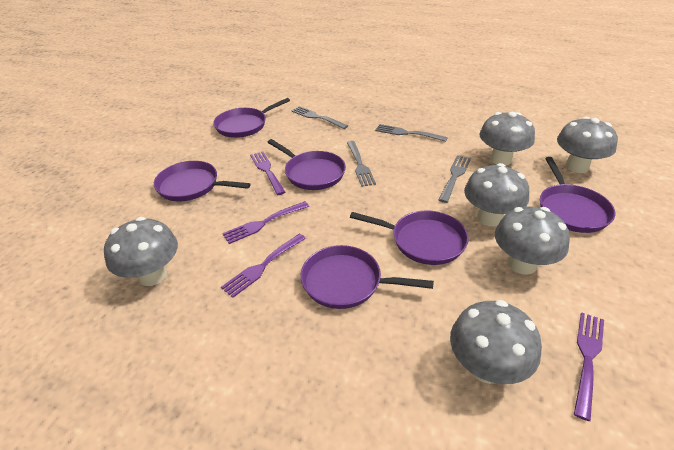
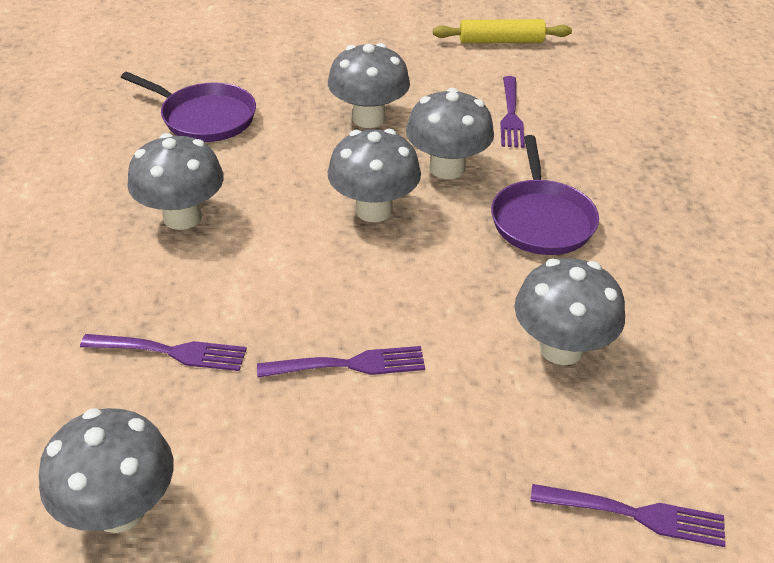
grey fork: [291,106,348,129] [347,141,376,187] [375,124,448,142] [439,156,471,203] = 4 -> none = 0
purple pan: [154,161,251,201] [213,98,290,138] [268,139,346,190] [300,245,434,309] [350,210,469,265] [540,157,615,233] = 6 -> [121,72,256,142] [491,135,599,255] = 2
yellow rolling pin: none = 0 -> [433,19,572,43] = 1

